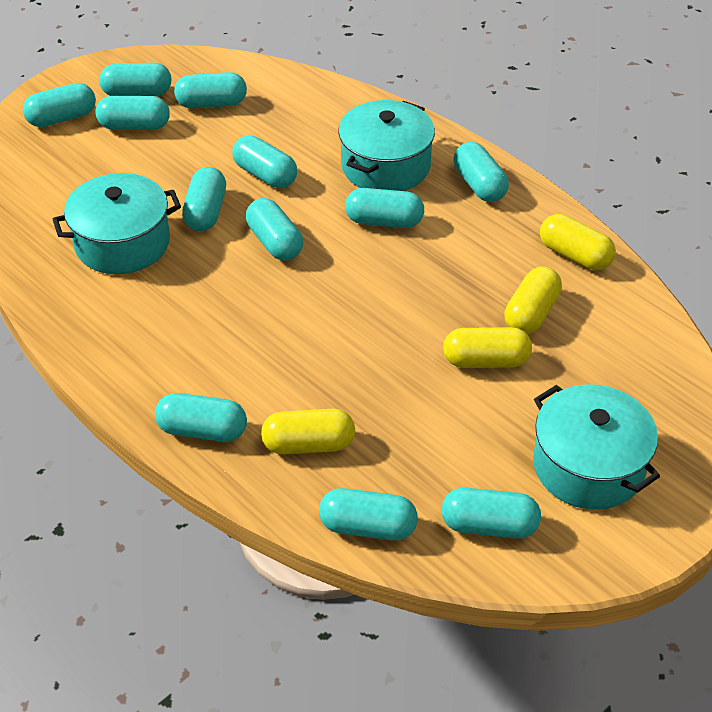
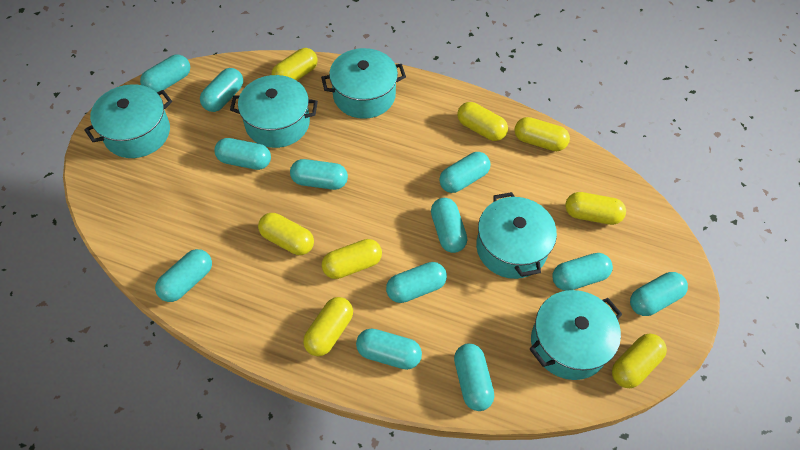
turquoise pot: [53,173,181,274] [338,100,435,191] [533,384,660,510] = 3 -> [84,84,172,158] [230,75,318,148] [321,48,406,119] [476,192,557,279] [529,290,622,380] = 5
yellow capsule: [261,409,355,454] [443,327,532,368] [504,266,562,334] [540,214,616,270] = 4 -> [258,213,314,255] [271,48,318,80] [303,297,353,356] [322,239,382,279] [457,102,508,141] [514,117,570,151] [565,192,626,225] [612,334,667,388] = 8

